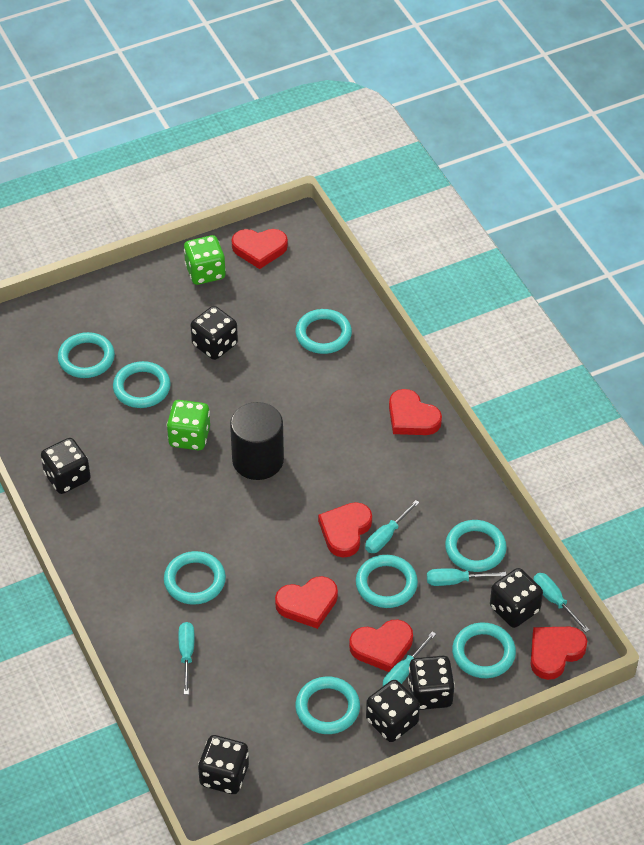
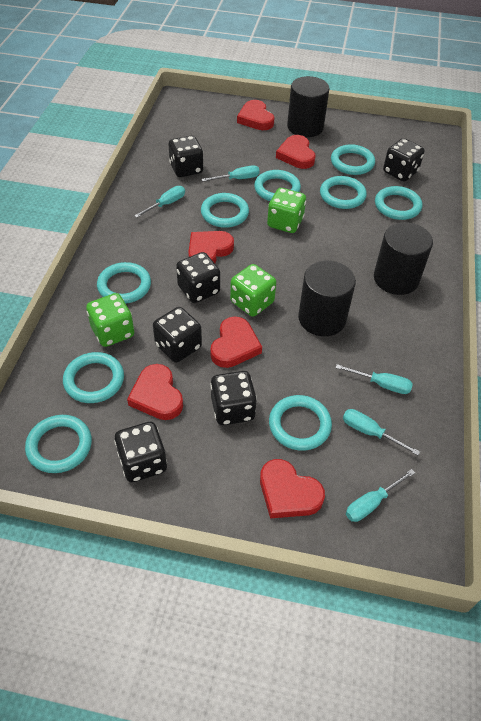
black cylinder: [230,402,284,480] = 1 -> [287,76,330,137] [298,260,356,336] [374,222,433,295] = 3
green dice: [167,400,210,450] [184,235,226,285] = 2 -> [86,293,134,347] [230,264,276,317] [267,188,306,233] = 3
turquoise ring: [58,332,115,378] [113,361,171,408] [164,551,226,605] [295,309,352,354] [295,677,360,734] [356,555,418,608] [445,520,507,572] [452,623,516,678] = 8 -> [25,415,92,473] [63,352,124,403] [97,262,151,304] [201,193,249,228] [254,170,301,201] [269,395,332,451] [320,176,367,209] [331,144,375,175] [375,186,422,220] = 9

